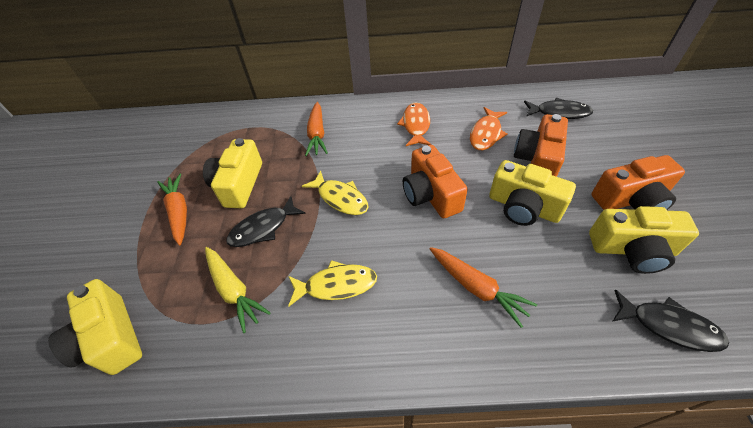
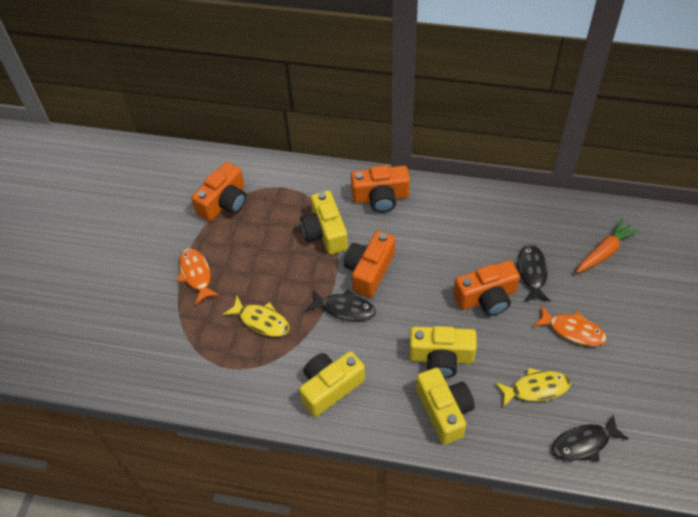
orange camera: [403,145,468,218] [514,114,568,177] [591,155,685,210] = 3 -> [191,162,246,222] [344,231,395,297] [351,165,410,213] [453,260,520,316] = 4
orange carrot: [157,174,187,245] [305,102,328,156] [430,247,537,328] = 3 -> [576,219,639,273] = 1
yellow carrot: [205,247,271,333] = 1 -> none = 0

